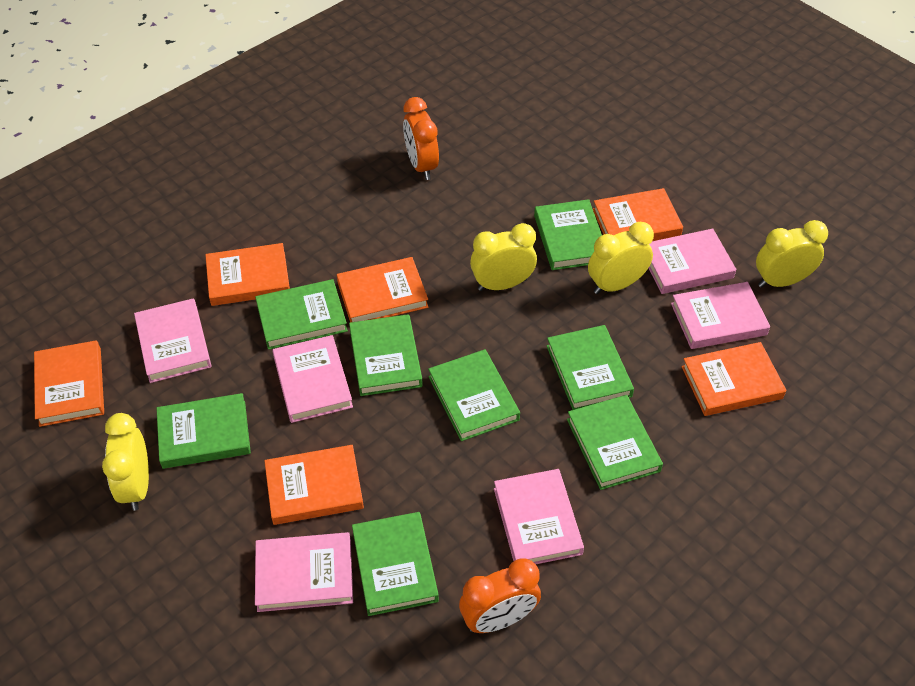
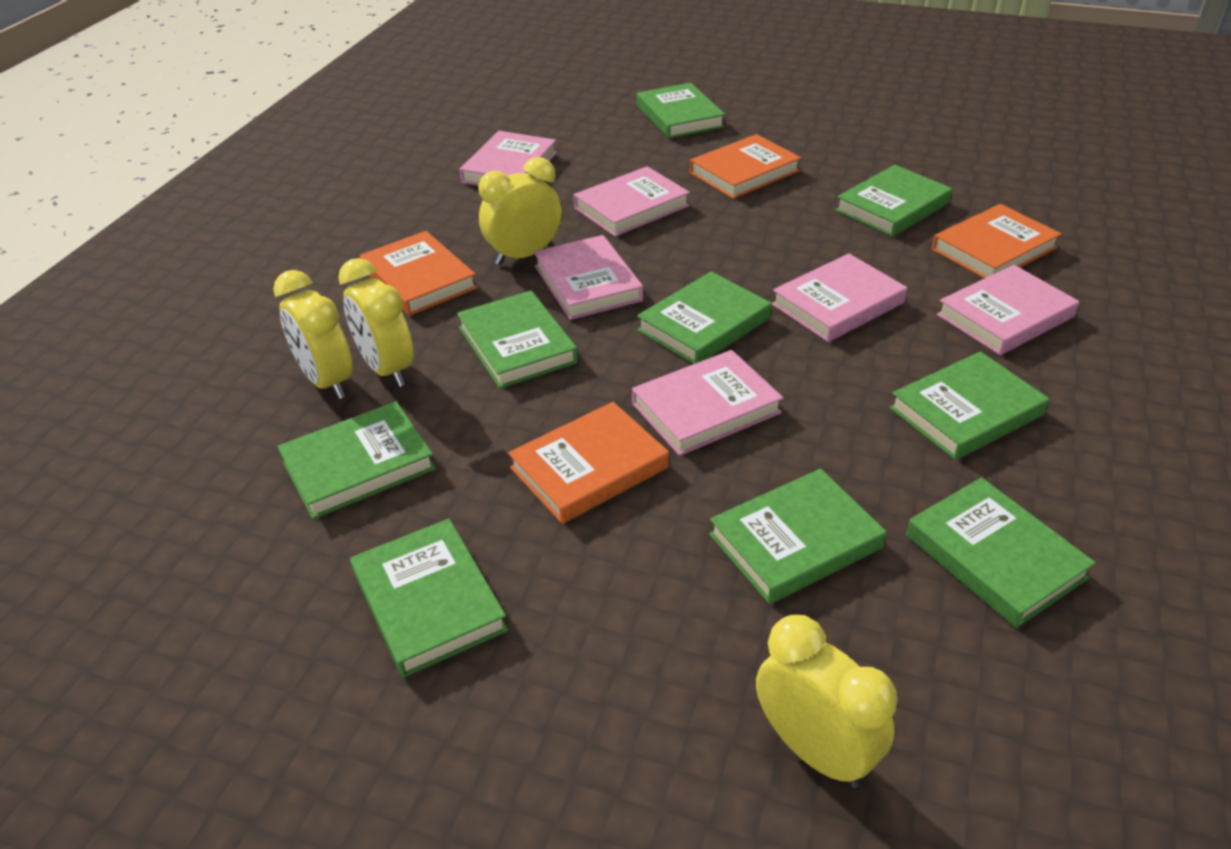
green book: [156,393,251,469] [255,279,348,350] [349,314,423,396] [352,512,439,616] [428,349,520,441] [534,199,602,270] [547,325,634,410] [567,395,663,490] = 8 -> [277,401,436,519] [350,519,508,678] [457,291,578,389] [637,83,725,139] [637,271,772,364] [709,469,887,604] [835,165,952,237] [889,351,1049,460] [906,477,1096,628] = 9
orange book: [34,340,104,427] [205,243,290,306] [264,445,364,525] [337,257,429,322] [593,188,683,241] [682,342,786,416] = 6 -> [360,231,477,316] [508,402,669,524] [690,134,801,199] [932,204,1061,278] = 4
orange clock: [403,97,439,180] [459,558,541,633] = 2 -> none = 0

